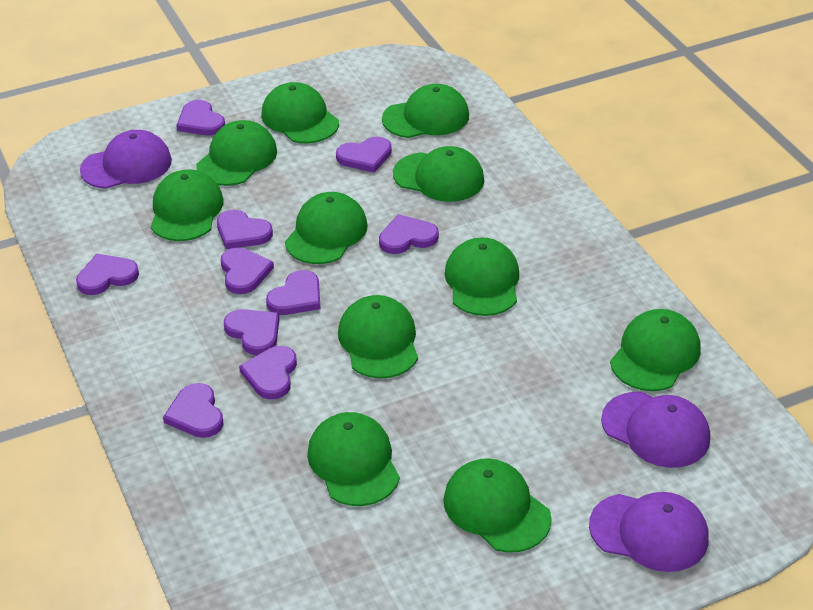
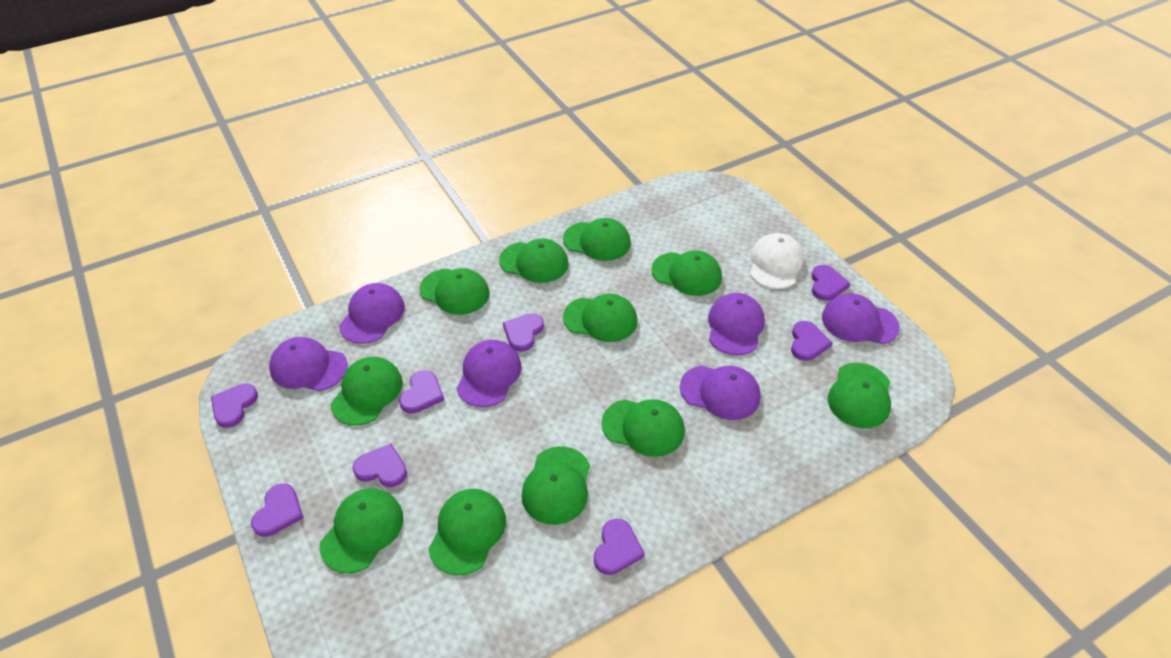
purple cap: [80,130,172,189] [589,492,709,572] [601,392,710,468] = 3 -> [269,337,348,391] [339,283,405,344] [456,340,522,407] [680,365,761,420] [708,293,765,356] [822,293,900,344] = 6
purple heart: [76,254,139,295] [163,383,223,438] [176,100,225,135] [217,210,273,249] [221,247,274,294] [224,309,279,355] [239,346,297,399] [266,270,321,315] [336,136,392,173] [379,214,439,254] = 10 -> [211,383,258,428] [251,483,303,537] [353,444,407,487] [399,370,444,414] [503,313,544,352] [594,519,645,575] [791,321,833,361] [811,265,851,301] = 8
white cap: none = 0 -> [750,233,804,289] = 1

